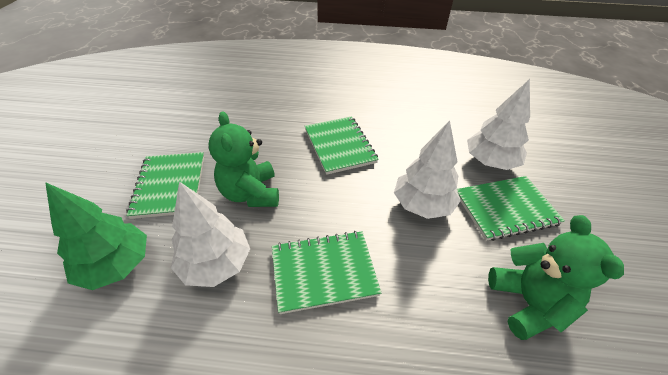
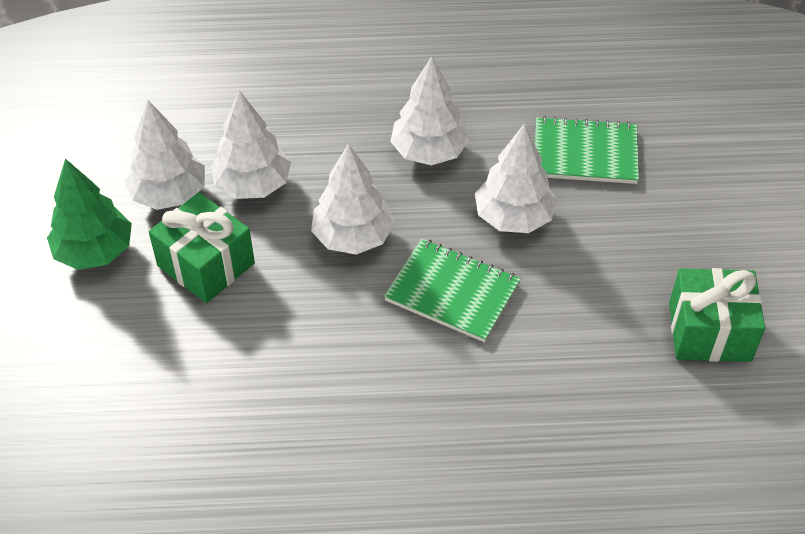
green gift: none = 0 -> [149,192,255,303] [669,268,765,362] = 2
green notebook: [126,152,204,219] [272,231,381,314] [305,116,379,175] [457,176,565,241] = 4 -> [384,239,521,342] [535,116,639,184] = 2
green teddy bear: [208,111,279,207] [488,215,624,340] = 2 -> none = 0
white tree: [171,181,250,287] [394,121,461,219] [467,79,530,170] = 3 -> [124,100,205,210] [211,90,291,199] [311,144,395,255] [390,56,469,166] [475,124,557,233] = 5

